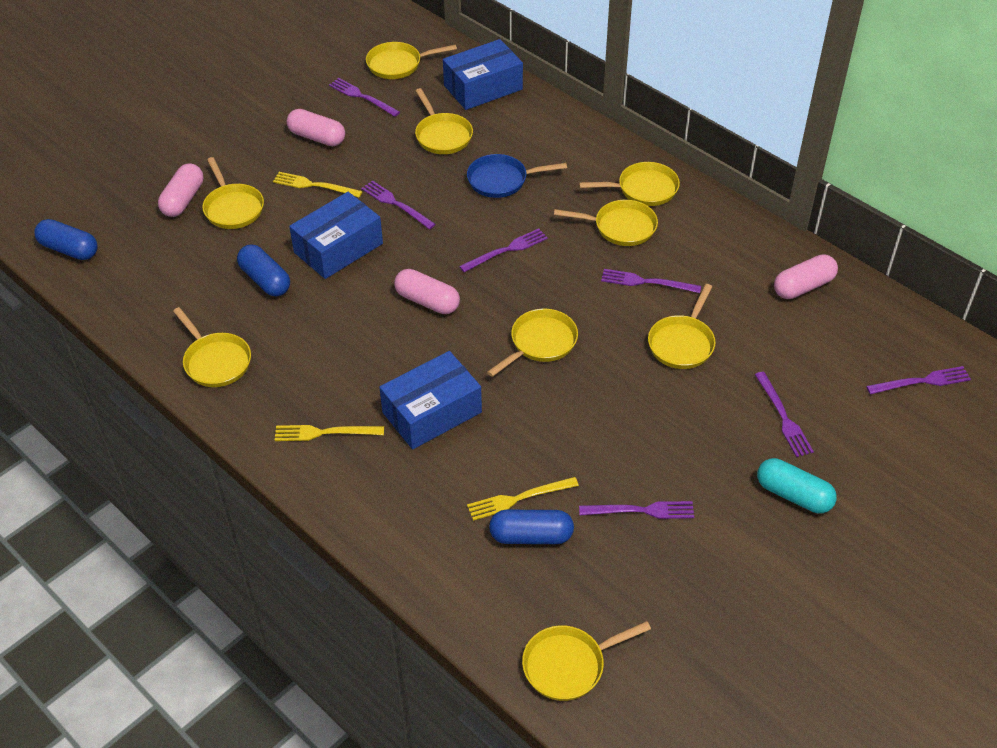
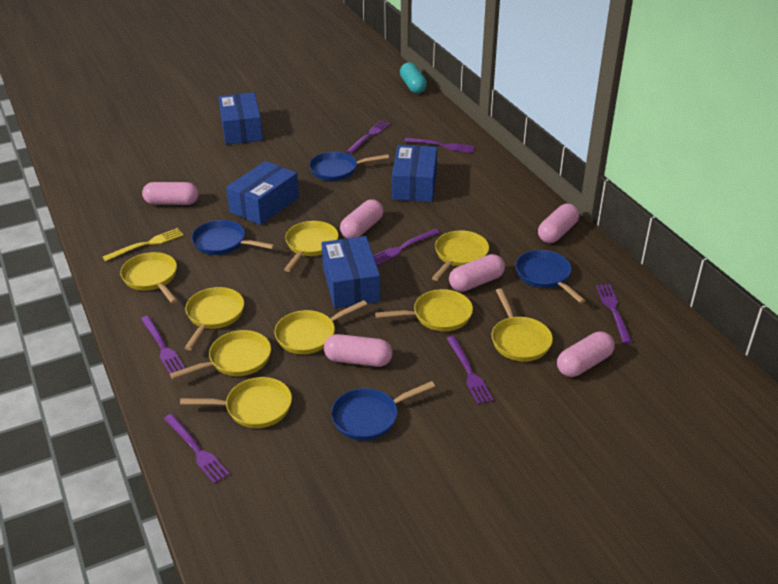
blue box: [289,192,383,279] [379,351,482,449] [443,39,523,110] = 3 -> [218,92,263,145] [226,161,299,225] [321,236,380,308] [392,145,437,202] = 4
blue capsule: [34,219,98,260] [237,244,290,296] [489,510,574,544] = 3 -> none = 0
blue pan: [467,154,567,198] = 1 -> [191,220,275,255] [309,152,389,181] [331,381,435,441] [515,250,586,303] = 4
pink capsule: [158,163,204,217] [287,109,345,146] [394,269,460,314] [774,254,838,299] = 4 -> [142,182,199,205] [324,334,393,367] [340,199,384,238] [449,254,505,292] [538,203,579,243] [557,331,615,377] = 6
yellow fork: [273,172,363,198] [275,425,384,441] [467,477,579,521] = 3 -> [103,228,184,261] = 1

